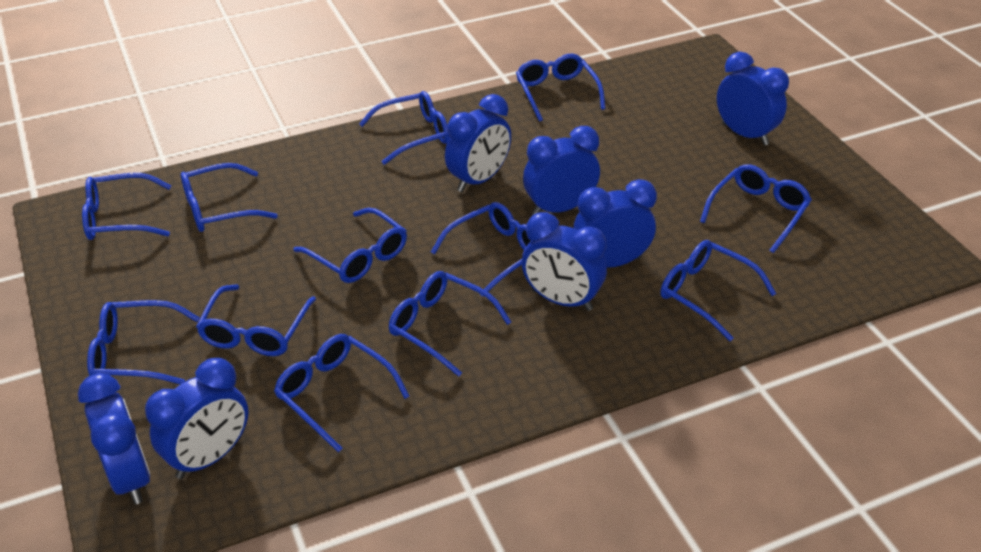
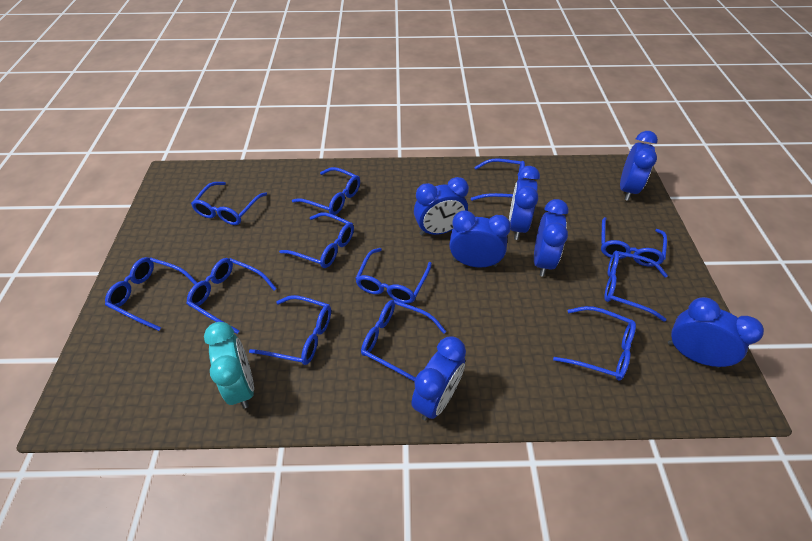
turquoise clock: none = 0 -> [204,322,254,408] = 1

